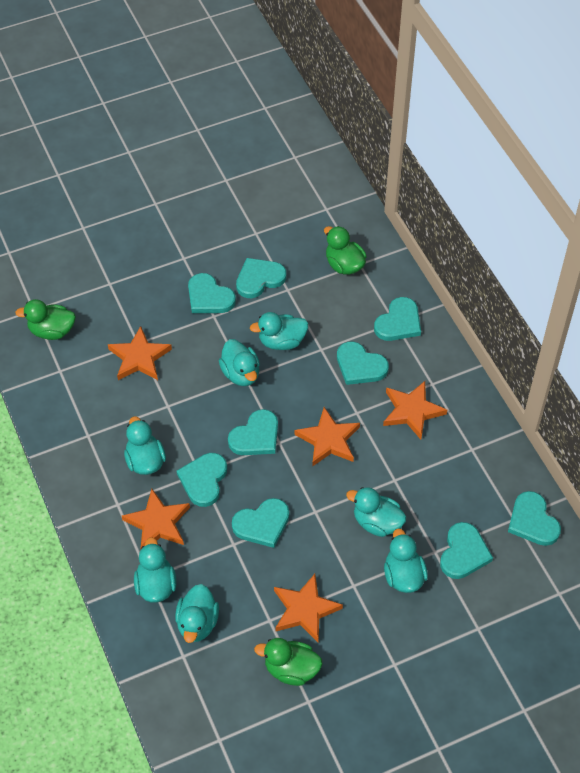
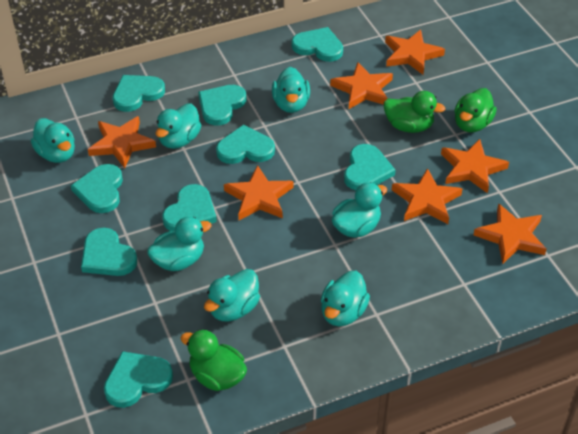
orange star: [108,326,172,380] [122,489,190,549] [274,574,343,642] [295,407,360,467] [383,381,447,439] = 5 -> [88,116,156,168] [224,165,294,220] [330,62,393,109] [385,30,445,75] [392,168,462,224] [441,139,509,194] [474,203,546,264] = 7

